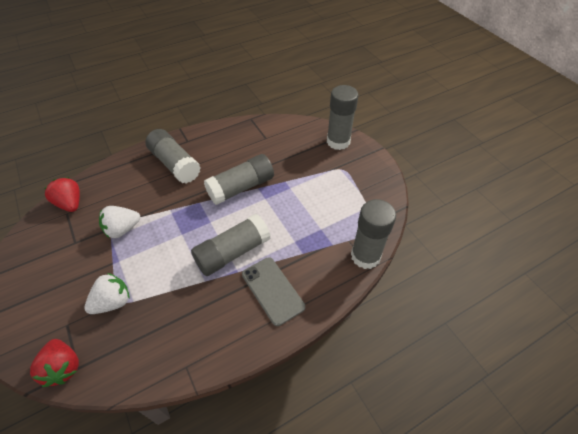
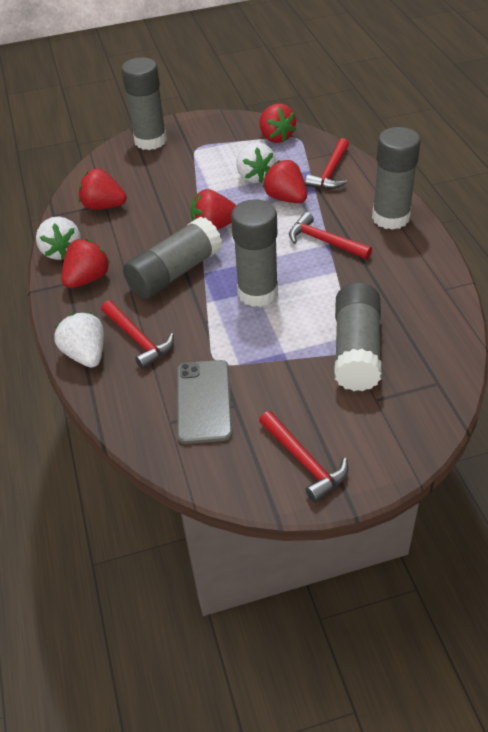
red hammer: none = 0 -> [101,301,174,369] [259,411,348,502] [289,212,372,259] [305,138,349,189] = 4
red strawberry: [30,339,79,387] [44,177,80,212] = 2 -> [62,239,110,288] [79,168,127,210] [191,189,237,230] [260,103,296,143] [263,160,307,203] = 5
white strawberry: [84,273,129,314] [99,206,140,238] = 2 -> [36,217,81,260] [54,312,104,368] [237,142,276,183] = 3

